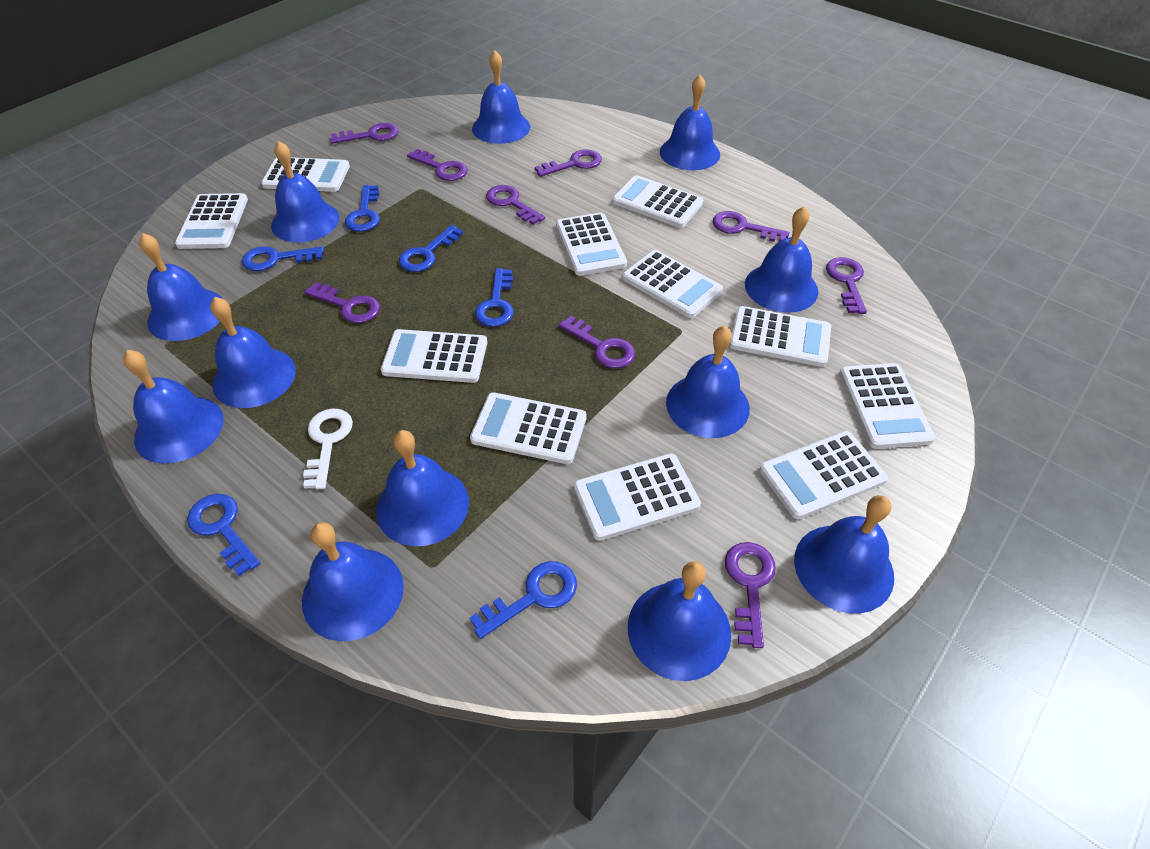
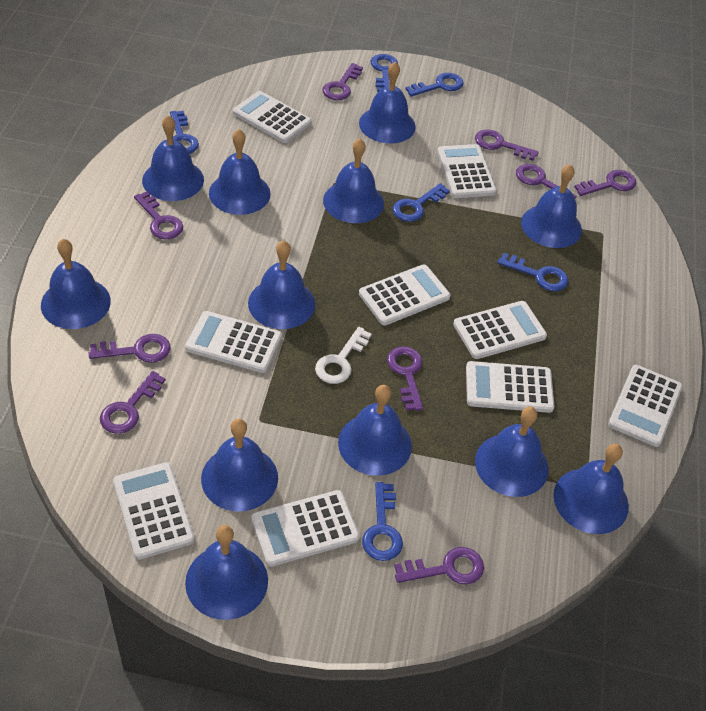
white calculator: [175,193,248,249] [261,157,350,192] [381,329,487,383] [470,392,587,464] [556,213,627,276] [574,453,701,541] [612,175,703,228] [622,250,723,318] [729,306,831,367] [759,431,888,519] [839,363,935,449] = 11 -> [113,462,195,560] [185,311,282,373] [233,91,312,143] [251,490,360,567] [359,264,450,325] [437,144,497,198] [453,301,547,359] [466,361,554,413] [608,365,683,447] = 9

